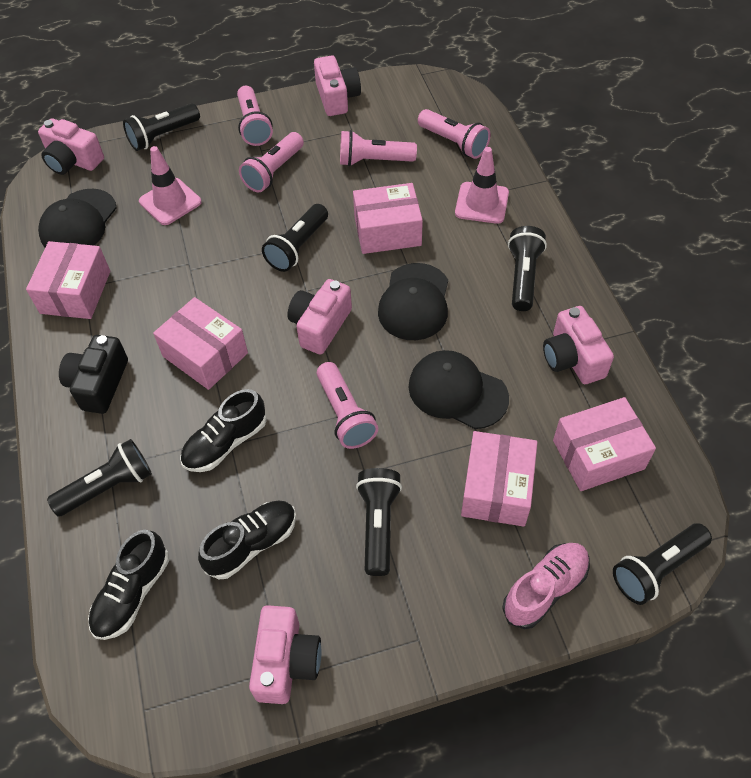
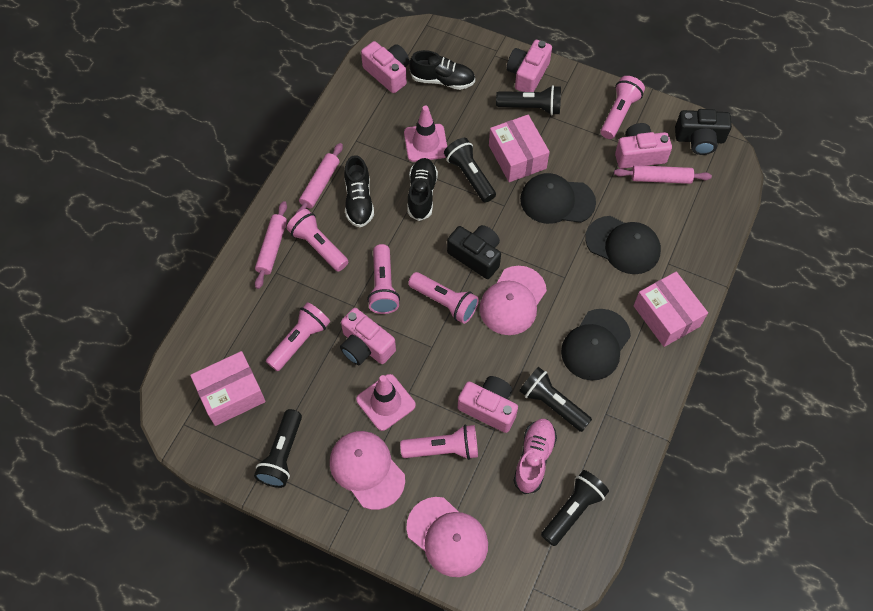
black camera: [59,335,128,414] = 1 -> [447,225,501,279] [675,109,732,155] = 2
black flashlight: [47,439,152,516] [123,103,200,151] [262,204,328,272] [356,468,402,576] [508,226,547,311] [613,523,712,605] = 6 -> [254,409,302,488] [444,138,496,203] [496,85,561,115] [519,367,592,432] [541,470,609,546] = 5
pink box: [26,241,110,319] [153,297,248,390] [353,183,423,254] [461,431,538,527] [553,397,656,491] = 5 -> [190,351,266,426] [489,115,550,182] [634,272,708,347] = 3
pink cap: none = 0 -> [330,431,405,510] [406,497,488,577] [479,266,547,335] = 3
pink flashlight: [237,86,273,146] [239,132,304,192] [317,362,378,449] [340,130,417,166] [418,109,491,159] = 5 -> [266,302,330,371] [287,209,348,272] [367,244,400,314] [400,425,478,460] [408,272,479,324] [601,76,645,139] = 6
pink rolling pin: none = 0 -> [255,201,287,289] [295,143,343,214] [614,165,712,184] = 3

